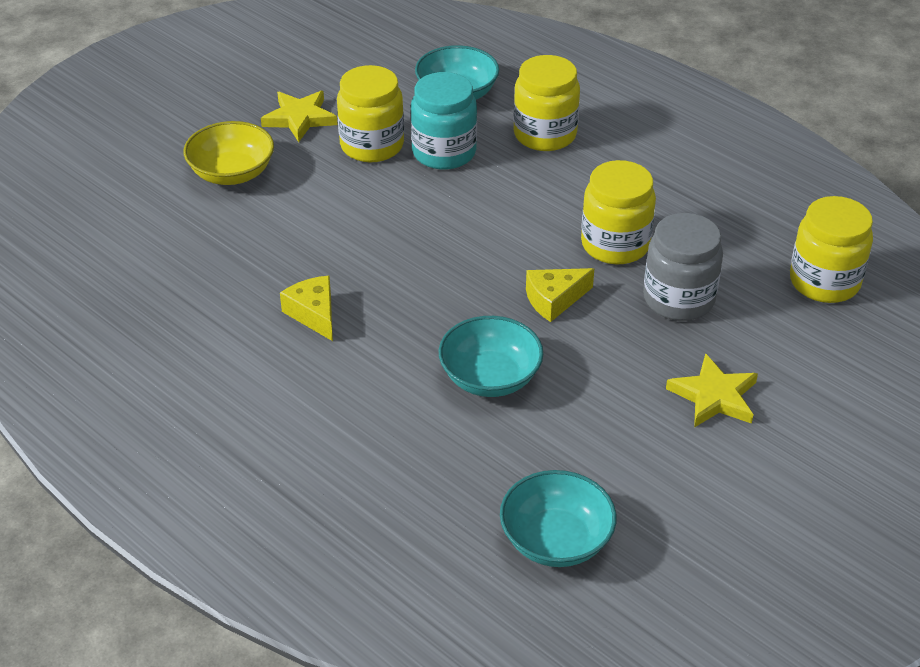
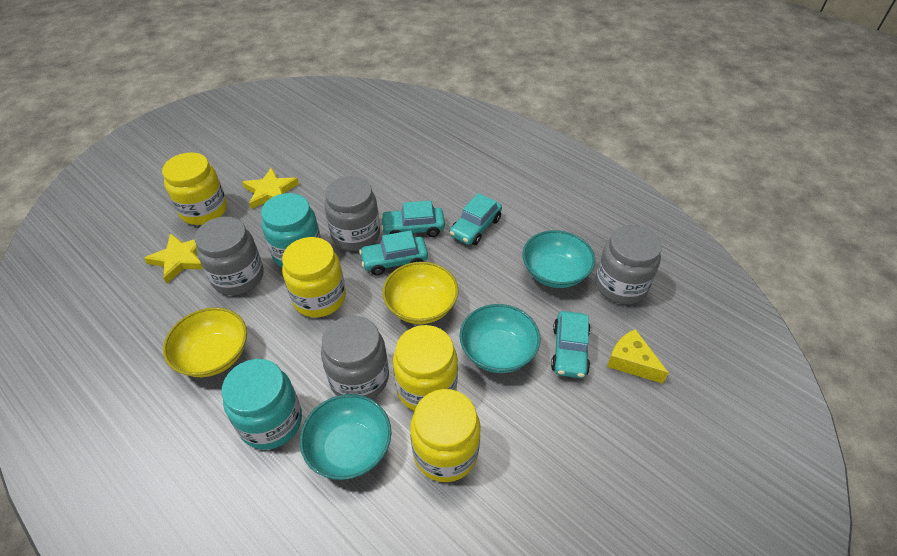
grey jar: [643,213,723,321] = 1 -> [195,217,264,295] [321,316,389,399] [324,176,380,251] [595,225,662,304] = 4
turquoise car: none = 0 -> [359,230,428,275] [381,201,445,237] [450,193,502,245] [551,311,591,378] = 4
turquoise jar: [411,72,477,170] = 1 -> [222,359,302,450] [261,193,321,267] = 2
yellow bowl: [184,121,274,185] = 1 -> [163,307,247,377] [383,262,459,324] = 2
yellow cheese: [280,276,333,341] [526,268,594,322] = 2 -> [607,329,669,384] = 1

